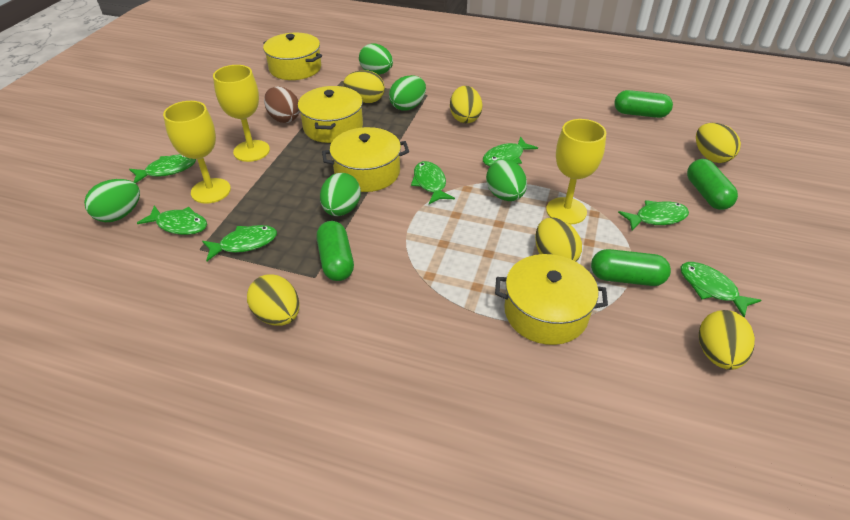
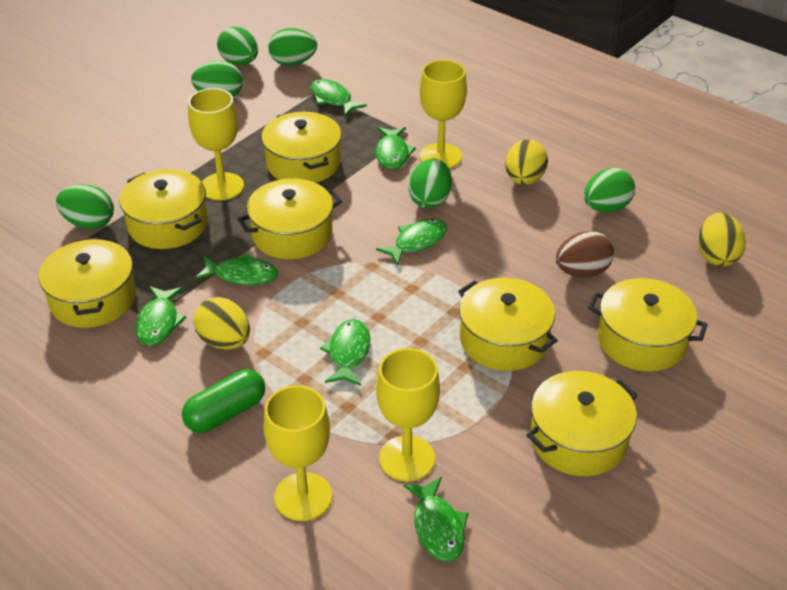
green capsule: [317,221,354,281] [591,249,671,286] [614,90,673,118] [687,159,738,210] = 4 -> [182,369,265,433] = 1
green egg: [84,179,140,222] [320,173,361,216] [359,43,393,75] [389,75,426,110] [486,159,527,201] = 5 -> [56,184,114,229] [191,61,243,97] [217,27,258,65] [268,28,317,66] [409,159,452,208] [584,168,635,213] = 6
yellow egg: [247,274,299,326] [343,70,385,103] [450,86,483,124] [535,217,582,262] [696,123,741,163] [699,310,755,370] = 6 -> [193,297,250,350] [505,140,548,185] [698,213,746,267] = 3
yellow goblet: [163,101,231,204] [213,65,270,162] [546,119,606,225] = 3 -> [188,88,244,200] [263,385,332,521] [376,348,440,481] [420,60,467,168] = 4
yellow pot: [263,33,322,80] [298,86,363,143] [322,127,409,192] [495,254,608,345] = 4 -> [39,237,136,328] [119,169,208,249] [238,178,342,259] [261,112,342,183] [458,278,558,371] [526,371,638,476] [588,278,708,372] = 7

